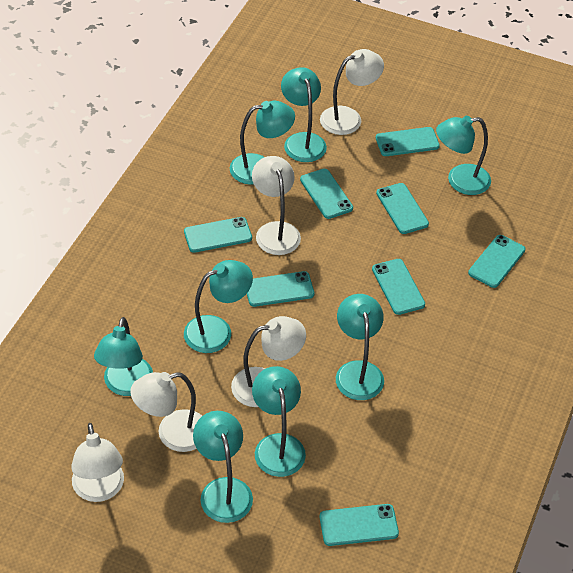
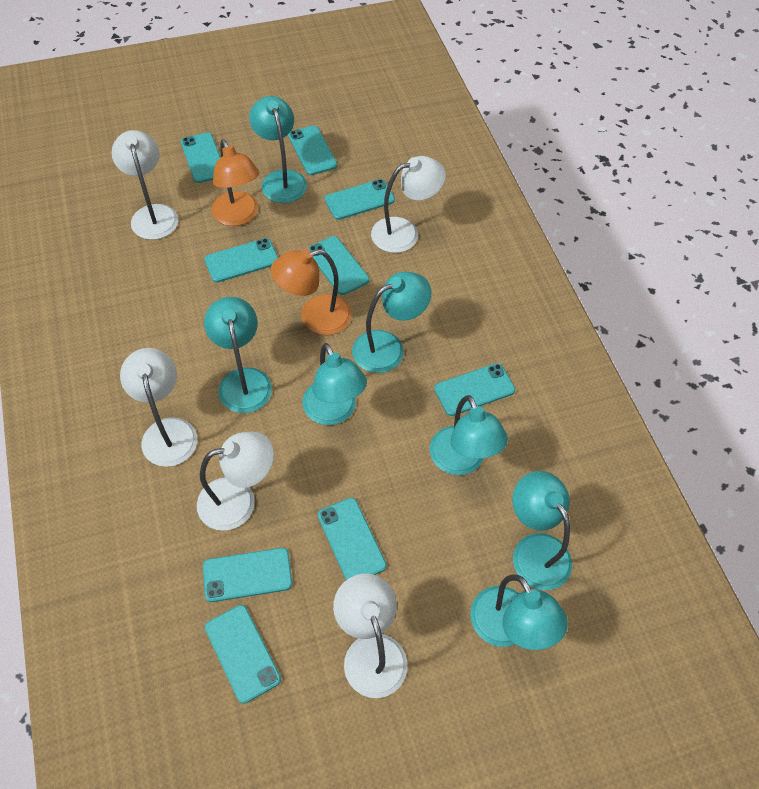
orange lamp: none = 0 -> [212,139,259,226] [271,249,352,335] = 2
turquoise lamp: [94,317,153,396] [184,260,253,353] [193,411,253,523] [230,101,295,185] [252,366,306,477] [281,67,327,162] [336,294,384,400] [436,116,491,195] = 8 -> [204,297,272,413] [249,96,307,203] [303,343,367,425] [352,271,431,373] [430,395,508,475] [470,575,568,650] [512,471,572,590] = 7
turquoise phone: [184,217,252,253] [247,271,314,307] [300,169,353,219] [320,504,399,546] [372,259,425,315] [376,127,440,156] [376,183,429,234] [468,235,526,288] = 8 -> [181,132,221,183] [203,548,292,602] [204,238,278,283] [205,605,281,704] [288,125,337,175] [308,236,369,295] [318,498,387,580] [325,179,395,220] [434,363,515,416] = 9

